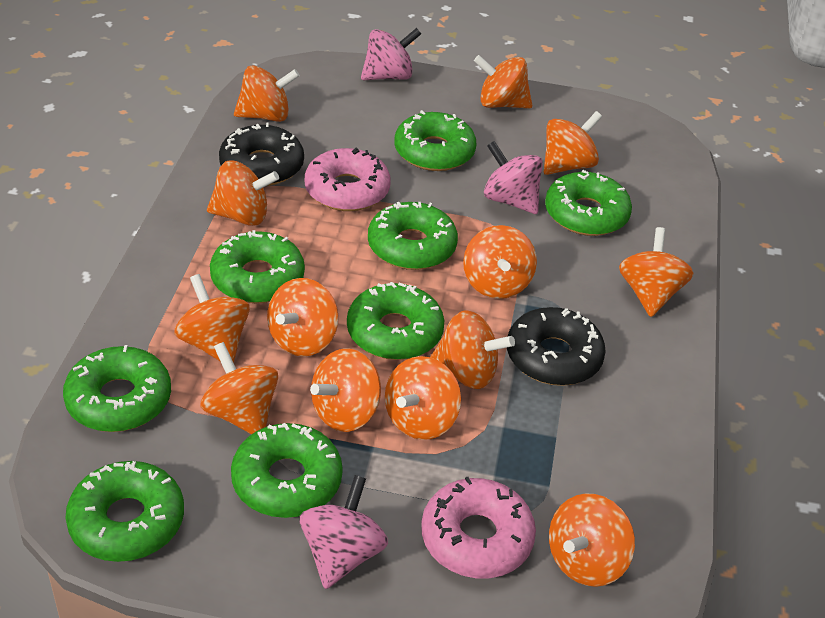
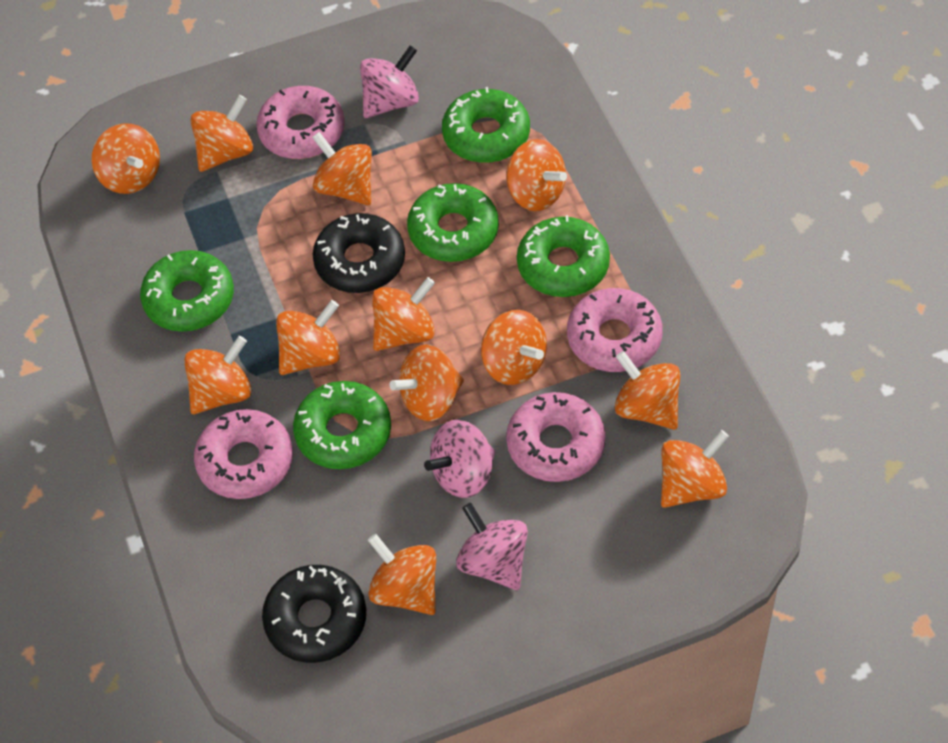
green donut: [63,345,171,432] [66,461,184,562] [210,230,305,303] [231,423,343,518] [347,282,444,360] [368,202,458,270] [394,110,476,171] [545,170,632,236] = 8 -> [140,250,234,332] [293,381,391,469] [407,183,499,262] [442,87,530,163] [517,215,610,297] = 5
orange spinning top: [174,274,250,363] [201,342,278,435] [207,161,279,226] [234,65,300,122] [267,278,339,357] [310,348,381,432] [385,356,461,440] [430,310,515,389] [463,225,537,299] [474,55,532,109] [544,111,602,175] [549,493,635,587] [619,227,694,317] = 13 -> [92,123,160,194] [184,336,251,414] [191,95,253,172] [276,300,340,375] [312,132,372,205] [368,534,436,615] [372,277,435,351] [389,345,464,421] [481,310,547,385] [506,139,567,211] [615,351,680,430] [661,430,729,508] = 12
pink donut: [305,148,391,211] [421,477,536,578] = 2 -> [194,409,293,499] [256,86,345,159] [506,392,605,482] [567,288,663,372] = 4

